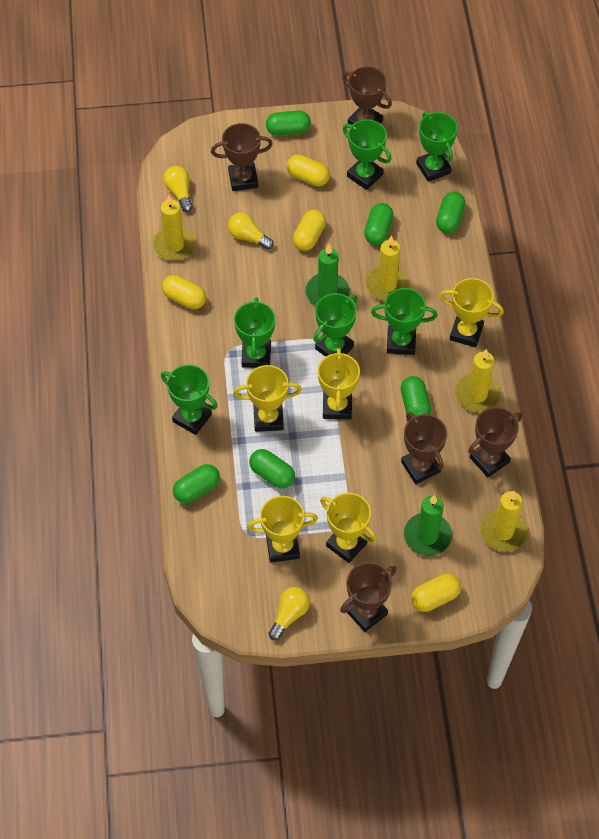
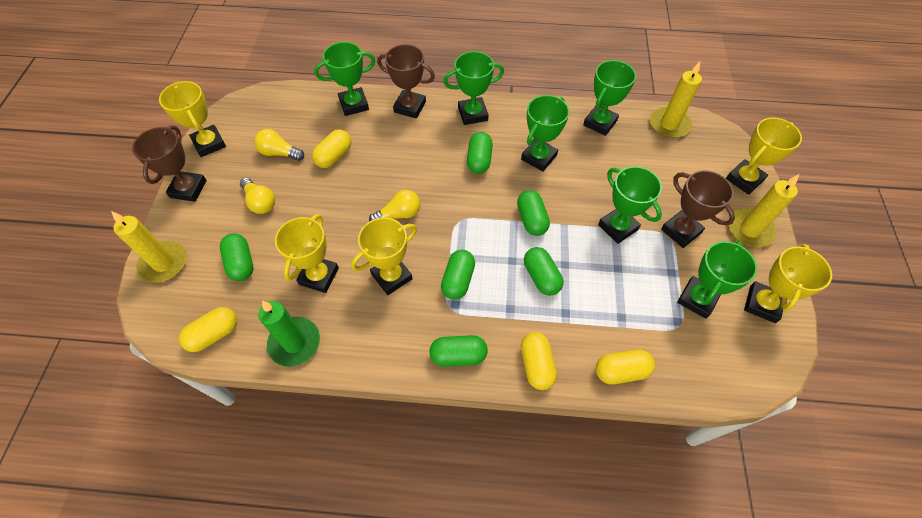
brown trophy: [211,123,273,191] [340,562,397,632] [343,66,392,125] [401,412,447,484] [468,407,522,477] = 5 -> [132,125,207,202] [377,44,435,119] [661,170,735,248] = 3
green candle: [305,244,350,306] [404,495,452,556] = 2 -> [258,301,320,367] = 1
yellow candle: [153,195,196,261] [365,235,409,301] [455,349,501,413] [480,491,528,552] = 4 -> [111,211,187,283] [650,61,702,138] [729,174,799,247] = 3

